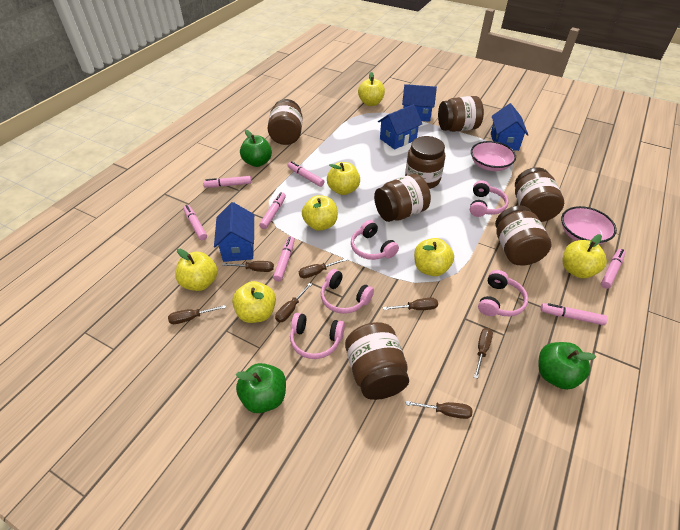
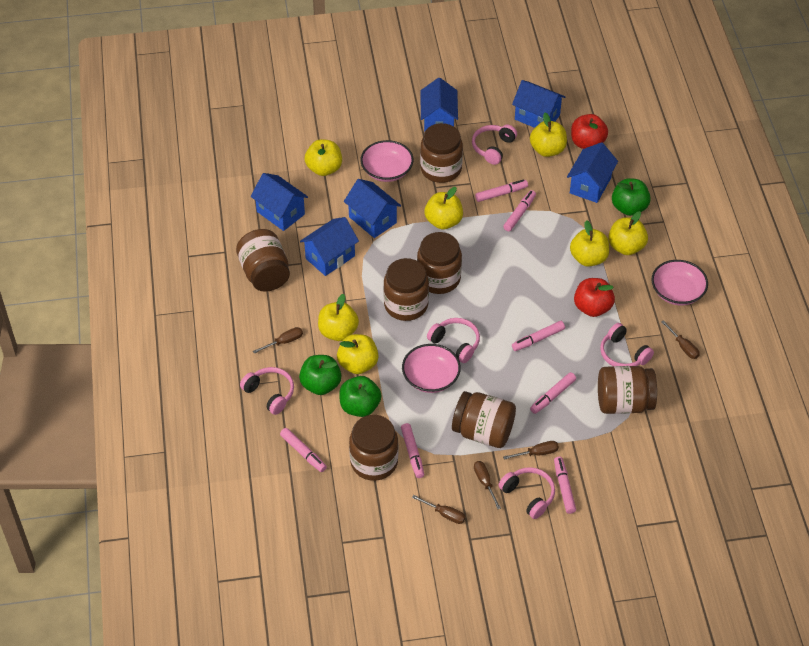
blue house: [214,202,254,262] [378,104,422,149] [402,84,437,122] [491,103,528,151] = 4 -> [250,173,308,231] [300,217,359,276] [344,179,401,238] [421,78,458,132] [512,80,565,128] [567,142,618,203] = 6
brown screwdriver: [168,305,226,324] [222,261,274,272] [275,283,312,322] [299,258,347,278] [383,298,438,310] [406,401,472,419] [474,328,493,379] = 7 -> [253,327,303,354] [412,495,466,524] [474,461,501,509] [503,441,559,460] [661,320,700,359] = 5
pink bowl: [471,141,516,171] [561,206,617,244] = 2 -> [360,140,414,182] [402,344,461,393] [651,260,708,305] = 3
red apple: none = 0 -> [571,114,608,149] [574,278,615,317] = 2

